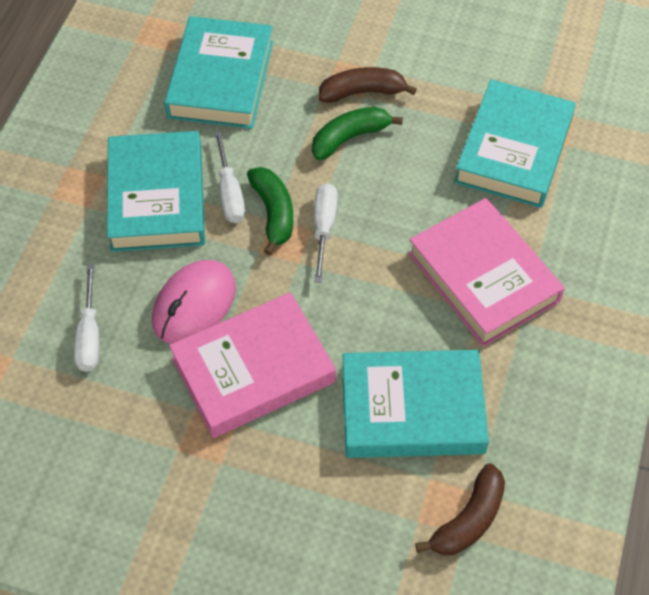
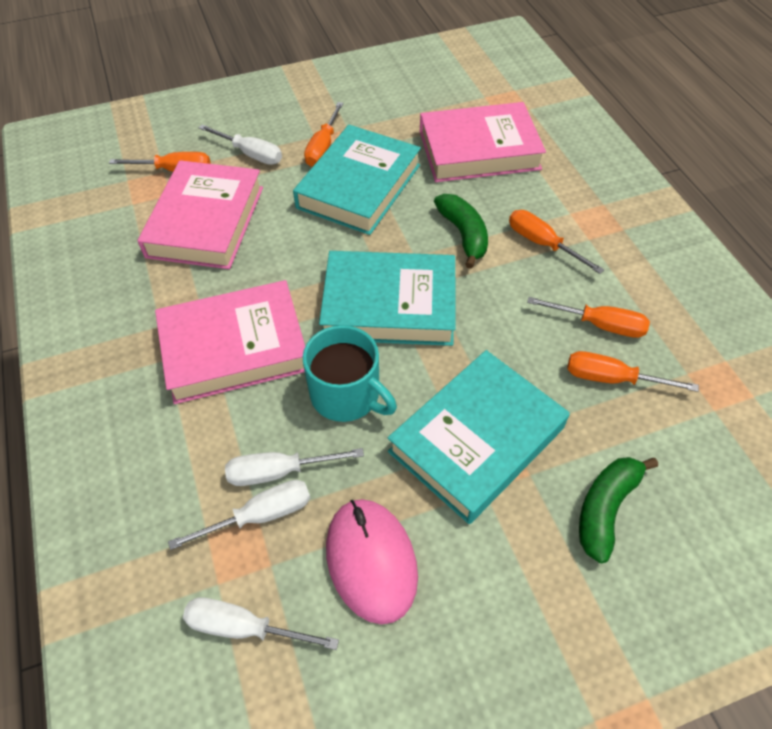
brown banana: [318,67,417,103] [415,463,505,555] = 2 -> none = 0
orange screwdriver: none = 0 -> [109,152,210,172] [304,102,344,167] [509,210,604,274] [527,297,650,338] [567,351,699,392] = 5
pink book: [169,292,336,438] [408,198,565,347] = 2 -> [138,160,263,269] [155,280,305,404] [420,102,546,182] = 3
turquoise book: [107,131,205,252] [164,16,273,129] [342,350,489,458] [454,79,576,208] = 4 -> [293,125,421,235] [319,251,455,346] [388,350,570,524] = 3
turquoise mug: none = 0 -> [303,325,397,422] = 1
white screwdriver: [74,264,100,372] [214,131,245,223] [314,183,338,283] = 3 -> [168,480,310,550] [183,597,339,650] [199,124,282,165] [225,448,364,486] = 4

